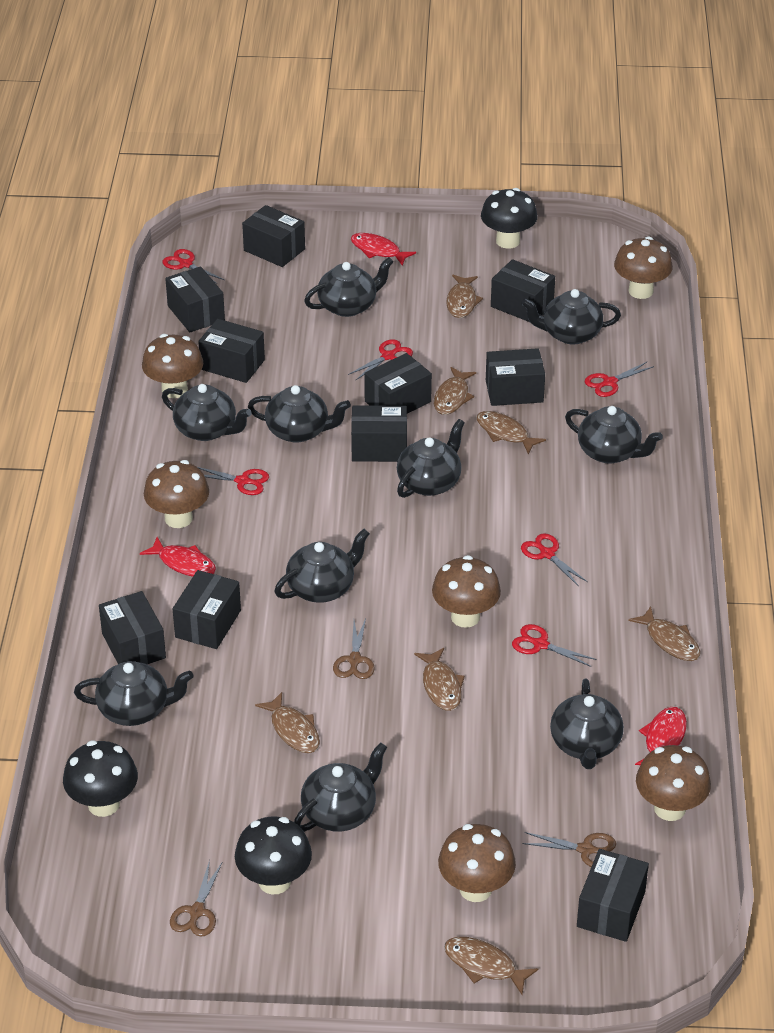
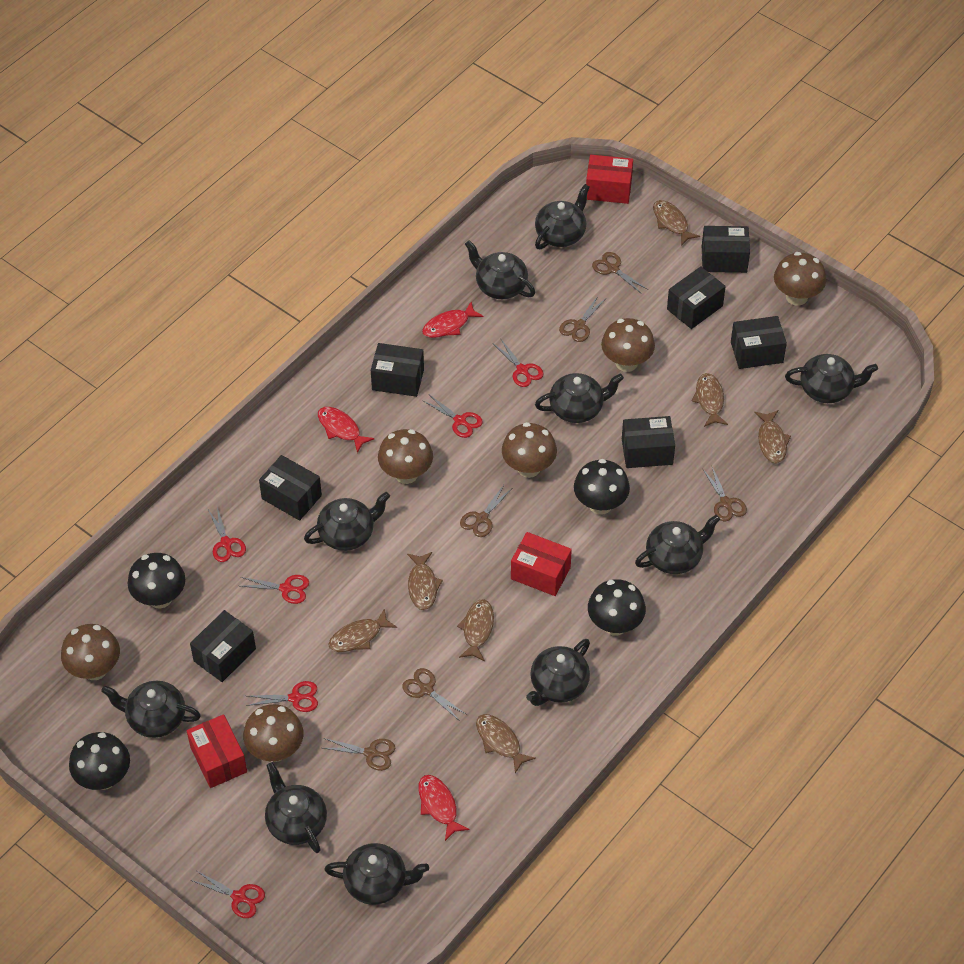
black box: [99,591,166,664] [165,266,225,332] [173,570,241,649] [198,319,265,383] [242,205,305,267] [351,405,407,462] [364,353,432,413] [486,348,545,406] [491,259,555,322] [577,849,649,942] = 10 -> [190,610,256,682] [259,455,322,521] [371,343,424,397] [622,416,675,468] [667,266,726,329] [702,226,750,273] [731,316,787,369] = 7
black mushroom: [63,740,138,817] [235,816,312,894] [481,188,538,249] = 3 -> [69,732,130,790] [128,553,185,609] [574,459,630,515] [588,579,646,636] = 4
brown scissors: [170,860,223,937] [333,618,375,679] [522,832,616,867] = 3 -> [323,738,395,771] [402,668,467,720] [460,485,511,537] [559,296,606,342] [592,252,647,294] [702,465,747,521] = 6
red box: none = 0 -> [187,714,247,788] [511,532,572,596] [586,155,633,204] = 3

